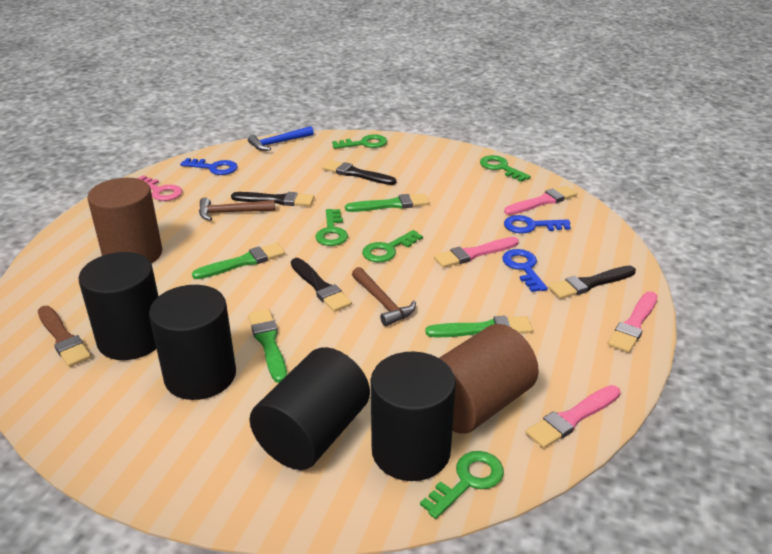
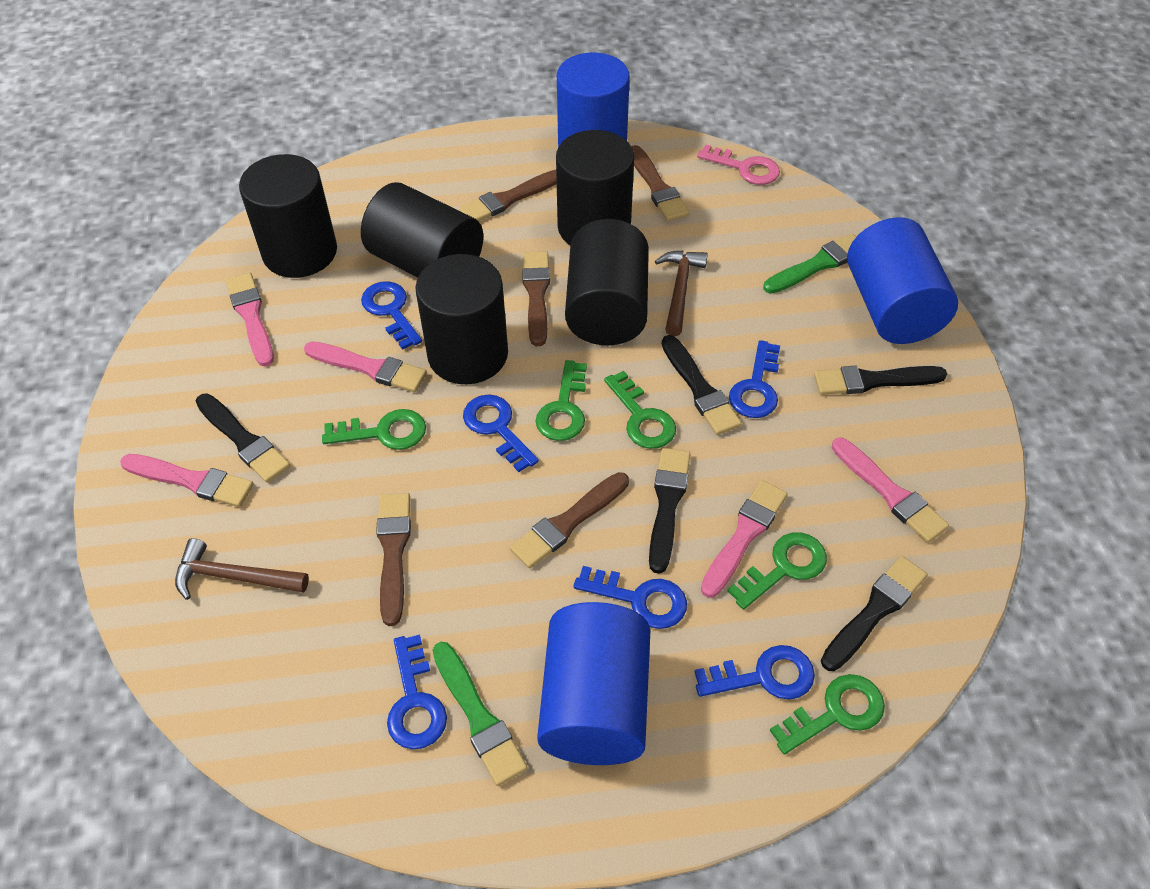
black brush: [231,192,314,206] [291,258,352,312] [322,160,396,185] [549,265,636,299] = 4 -> [196,393,290,483] [649,448,691,573] [662,335,742,435] [814,366,947,395] [821,556,927,671] = 5
black cylinder: [78,252,158,360] [149,285,236,400] [250,347,370,470] [371,351,456,481] = 4 -> [239,154,337,278] [361,182,483,278] [415,254,508,384] [556,130,634,245] [565,219,649,345] = 5
blue cylinder: none = 0 -> [537,602,651,765] [557,52,630,147] [847,217,958,344] = 3
blue hammer: [248,126,314,151] = 1 -> none = 0
blue key: [180,158,238,175] [502,249,548,292] [504,215,571,234] = 3 -> [361,281,422,350] [387,635,447,749] [463,394,539,472] [573,566,687,629] [694,645,815,699] [729,340,780,418] = 6
brown brush: [38,306,91,367] = 1 -> [376,493,411,626] [459,170,557,221] [510,472,629,569] [522,251,550,346] [631,145,689,221] = 5
brown cylinder: [87,178,162,264] [439,324,539,434] = 2 -> none = 0
green brush: [192,243,285,279] [248,309,287,383] [345,194,429,212] [425,316,533,337] = 4 -> [433,642,528,786] [763,234,856,294] = 2
pink brush: [434,237,519,268] [504,186,577,215] [526,385,621,449] [608,291,658,353] = 4 -> [120,454,253,507] [226,273,274,367] [304,341,427,392] [701,480,788,598] [832,438,949,543] = 5

